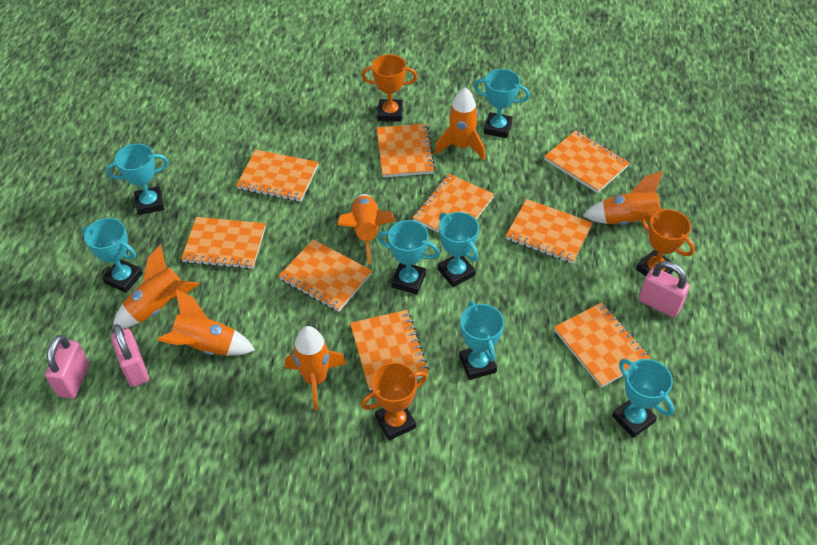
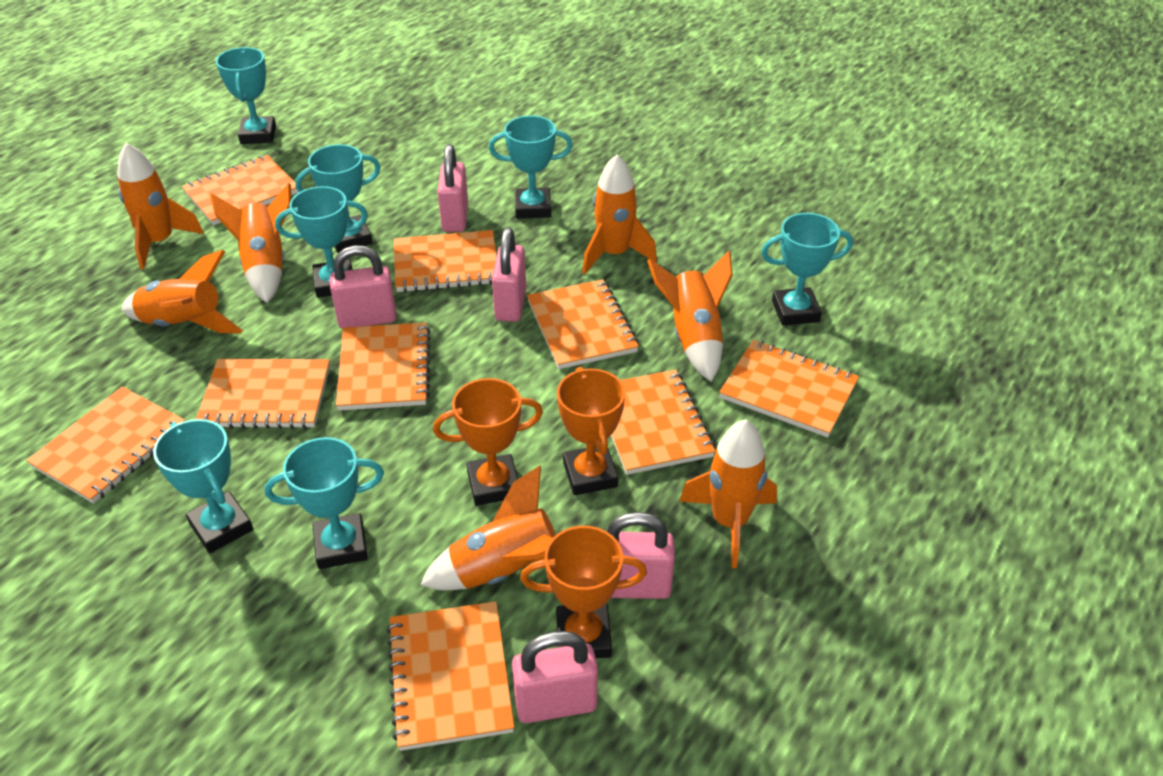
orange rocket: [113,244,199,329] [157,289,255,356] [285,326,346,411] [337,194,395,264] [435,87,485,160] [583,171,664,225] = 6 -> [117,143,204,269] [122,250,243,333] [210,183,291,303] [420,466,556,590] [582,154,657,274] [647,251,732,382] [679,419,777,568] = 7
pink padlock: [45,335,90,399] [111,324,149,387] [639,261,690,318] = 3 -> [330,245,397,329] [438,144,468,232] [492,228,526,322] [512,631,598,723] [607,512,675,599] = 5

